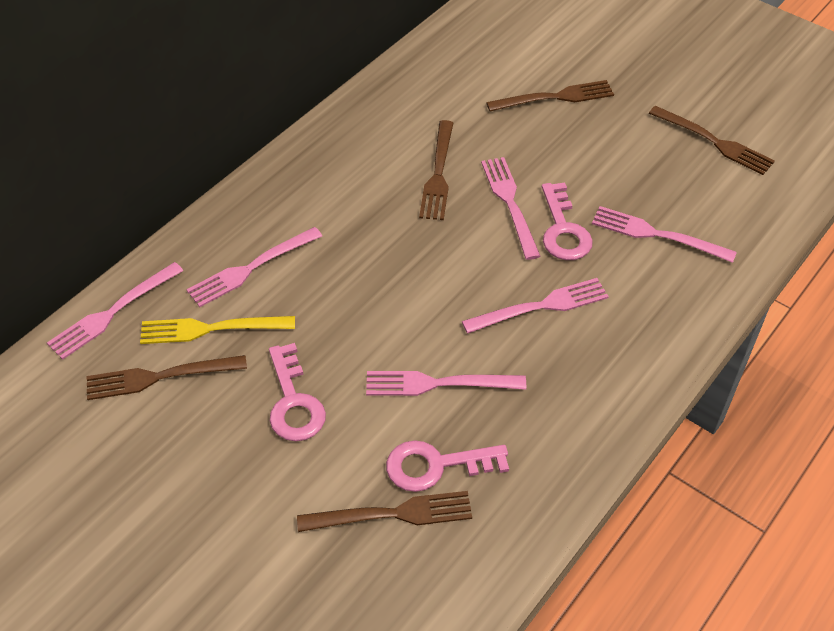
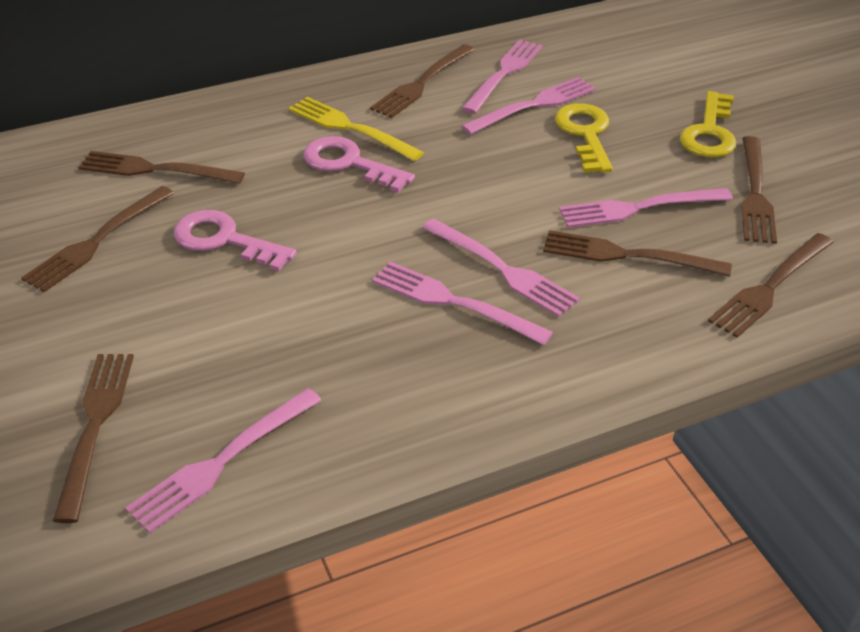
brown fork: [87,355,247,400] [297,491,472,532] [419,120,453,220] [486,80,614,112] [649,106,775,175] = 5 -> [21,186,174,292] [53,354,134,523] [78,151,245,184] [370,44,475,118] [543,230,732,277] [708,233,834,338] [741,136,777,244] = 7
pink key: [269,343,326,441] [386,440,509,492] [542,182,593,260] = 3 -> [174,210,297,271] [303,136,415,192] = 2
yellow key: none = 0 -> [555,104,613,173] [680,91,736,158] = 2

